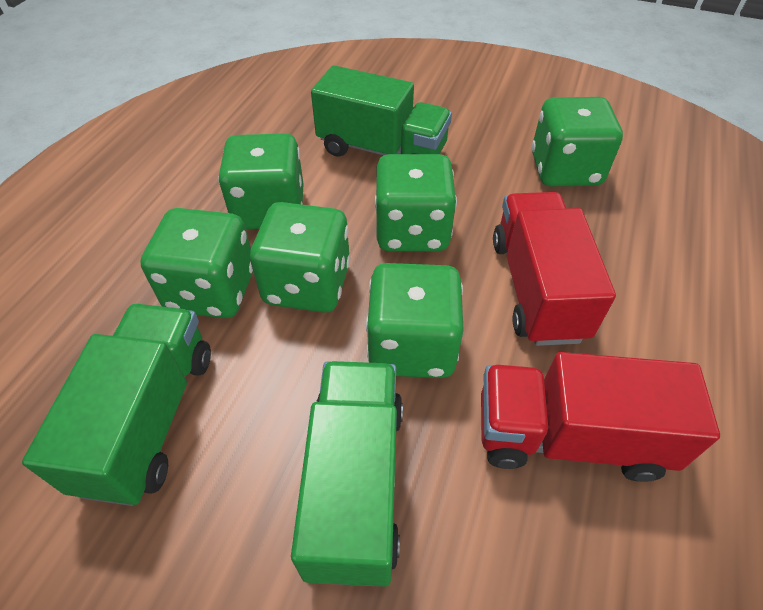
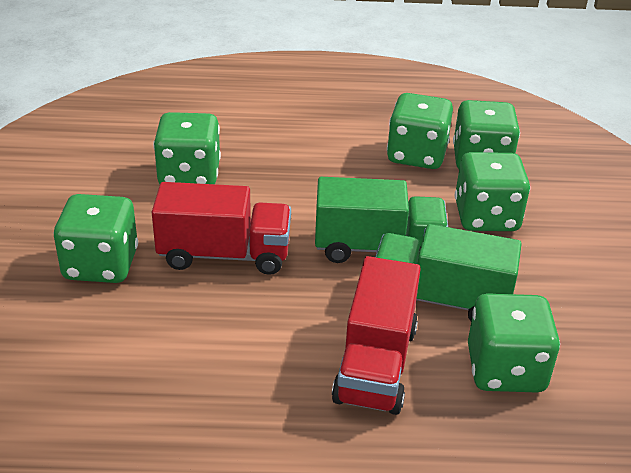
green truck: [22,304,211,506] [291,361,403,587] [311,65,452,157] = 3 -> [315,177,448,263] [375,224,522,321] = 2

